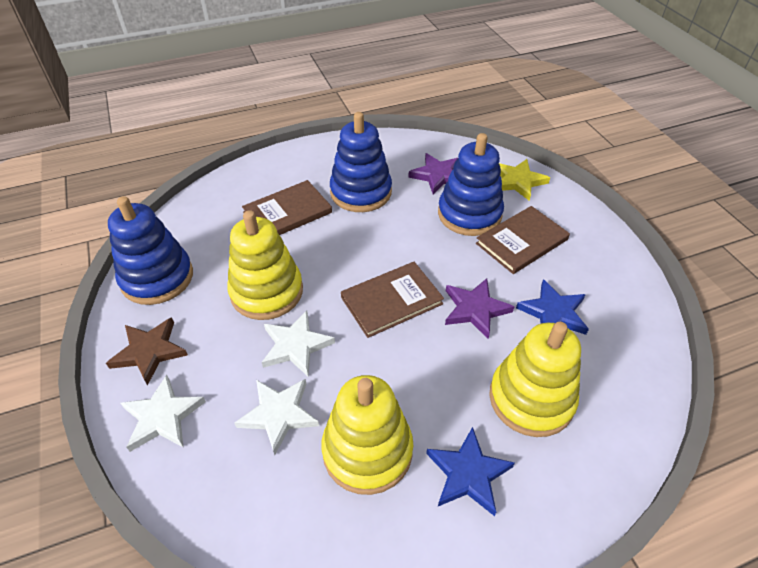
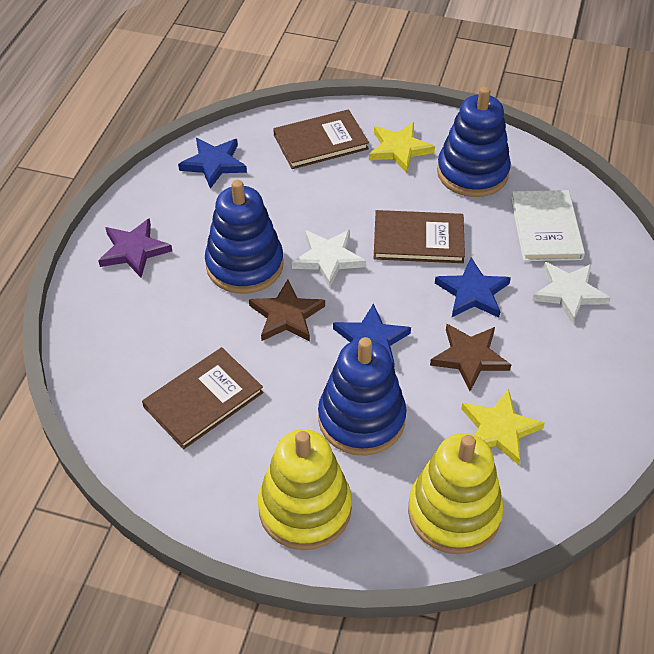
blue star: [426,427,515,516] [516,279,589,335] = 2 -> [178,138,247,189] [333,303,411,366] [435,258,511,318] = 3
brown star: [106,317,188,386] = 1 -> [249,280,325,341] [430,324,511,391] = 2
purple star: [408,153,458,194] [445,278,515,339] = 2 -> [98,218,172,277] = 1
white book: none = 0 -> [511,190,585,261] = 1
white star: [121,375,206,452] [234,379,319,455] [262,311,335,376] = 3 -> [292,229,366,288] [532,262,610,324] = 2
yellow stacking toy: [227,210,303,320] [321,375,413,495] [489,322,581,437] = 3 -> [258,429,352,550] [408,433,504,554] = 2
yellow star: [499,159,550,201] = 1 -> [369,122,435,173] [461,389,545,465] = 2

